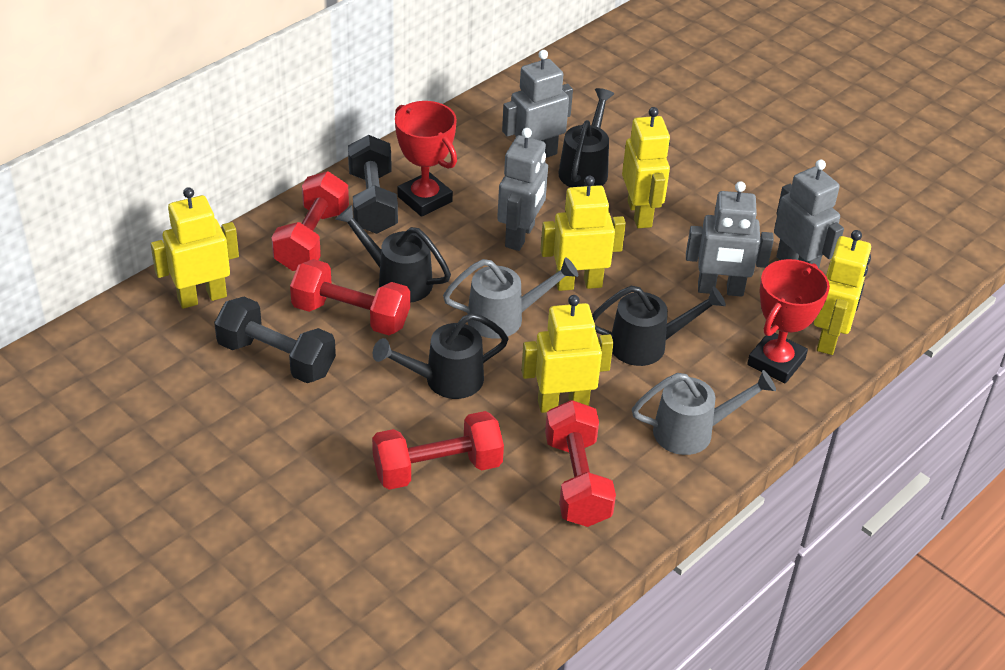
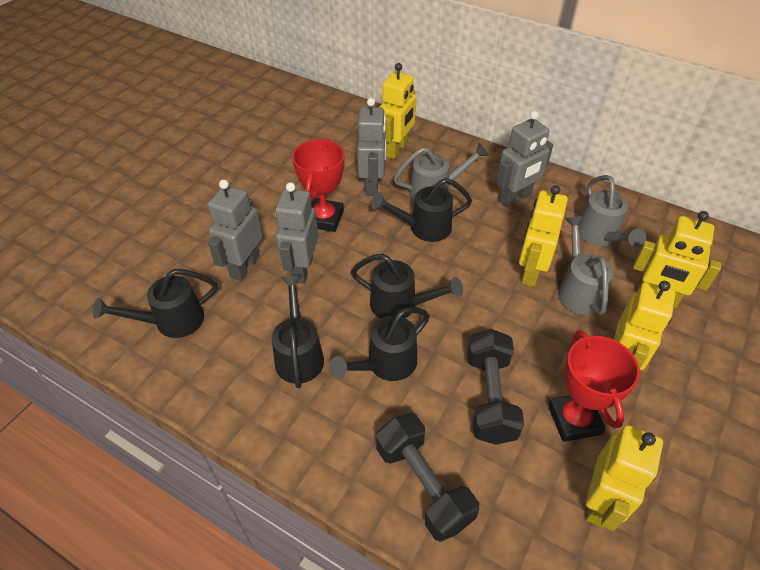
black watering can: [335,205,451,303] [373,313,509,399] [558,88,614,187] [592,286,726,366] = 4 -> [93,269,218,338] [272,275,324,388] [329,307,430,381] [351,253,463,319] [371,178,472,242] = 5
grey watering can: [443,257,578,339] [632,370,776,455] = 2 -> [394,143,489,201] [558,216,614,315] [578,175,646,248] = 3
red dumbbell: [271,171,349,271] [290,259,410,335] [372,411,504,490] [545,400,616,527] = 4 -> none = 0

